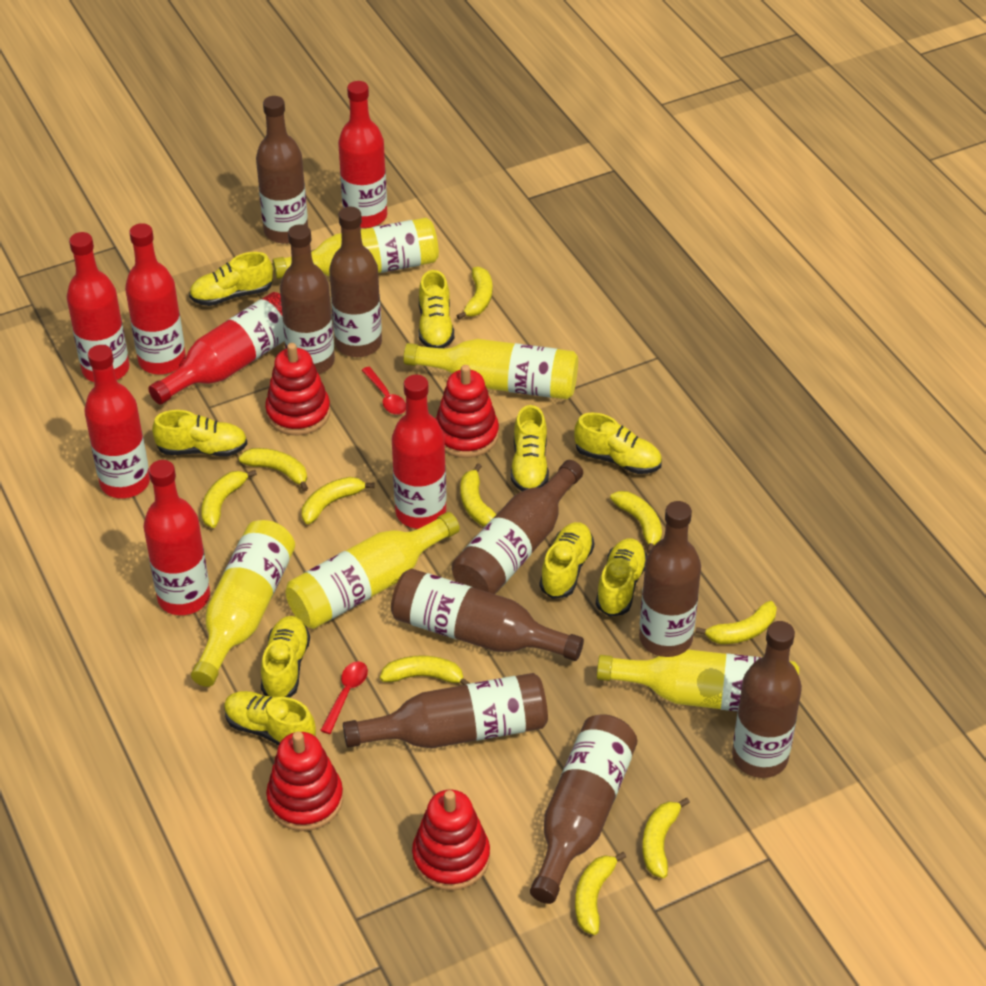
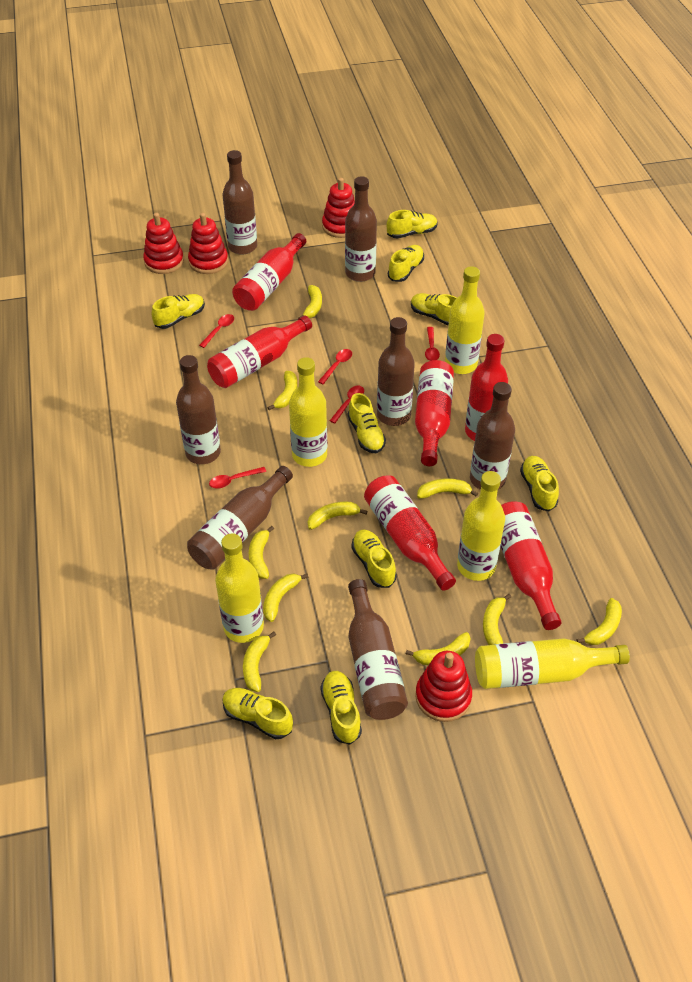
brown bottle: [256,96,308,244] [280,224,335,374] [329,207,382,357] [343,673,548,748] [391,568,584,661] [452,460,583,594] [530,714,637,904] [639,501,701,656] [732,621,802,778] = 9 -> [176,355,221,464] [187,466,293,570] [223,150,257,255] [345,176,377,282] [348,579,408,720] [377,317,415,426] [470,382,515,490] = 7
red bottle: [67,232,130,382] [84,345,150,498] [125,223,186,375] [144,460,210,615] [148,292,285,405] [338,81,387,228] [392,375,446,529] = 7 -> [207,315,312,388] [232,233,306,311] [364,475,456,591] [415,360,454,466] [465,334,508,441] [500,501,562,630] = 6
red spoon: [320,661,368,734] [362,367,406,415] = 2 -> [199,314,234,348] [209,467,266,489] [318,349,352,384] [330,386,364,424] [425,327,440,361] = 5

